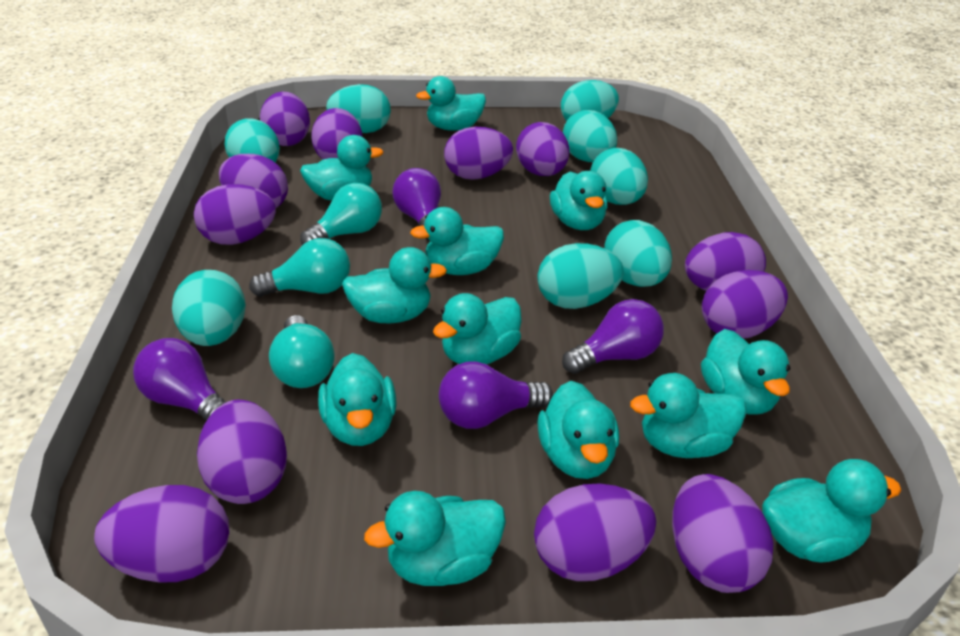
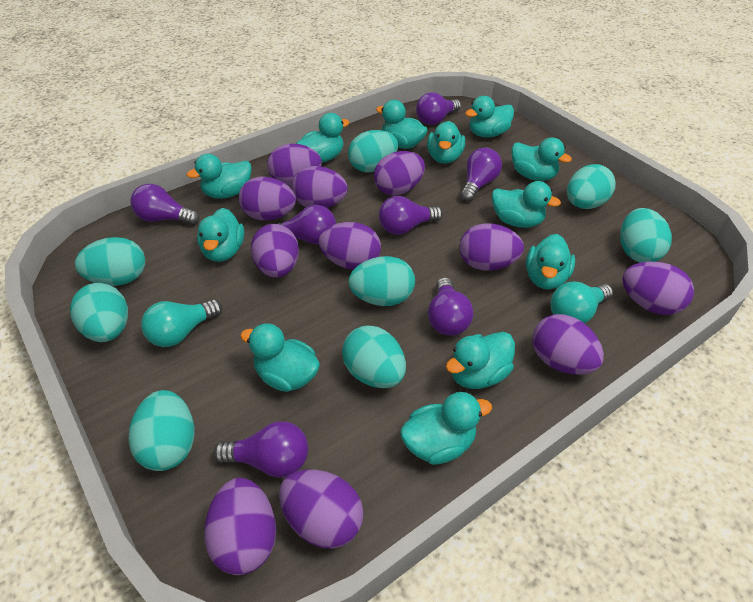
purple egg: [94,485,229,583] [194,184,276,245] [197,399,287,504] [219,154,288,208] [260,92,310,146] [311,108,362,160] [444,127,513,180] [516,122,569,176] [534,483,656,581] [672,474,773,593] [685,232,766,291] [702,270,788,339] = 12 -> [204,478,276,575] [239,177,296,221] [251,224,299,278] [267,144,322,186] [279,470,364,549] [291,166,348,208] [319,222,381,270] [374,151,425,196] [459,223,524,271] [532,314,604,375] [622,261,694,315] = 11
purple light bulb: [133,338,226,420] [392,168,441,241] [439,361,553,429] [562,299,664,374] = 4 -> [130,184,200,225] [214,421,308,478] [275,205,336,244] [379,196,443,235] [416,92,461,125] [428,277,473,336] [460,147,502,202] = 7
turquoise light bulb: [249,238,350,297] [269,315,334,388] [300,183,382,245] = 3 -> [141,299,222,347] [550,282,613,323] = 2

